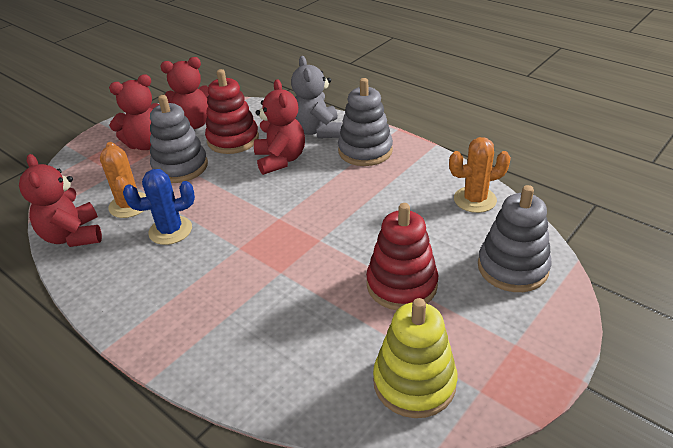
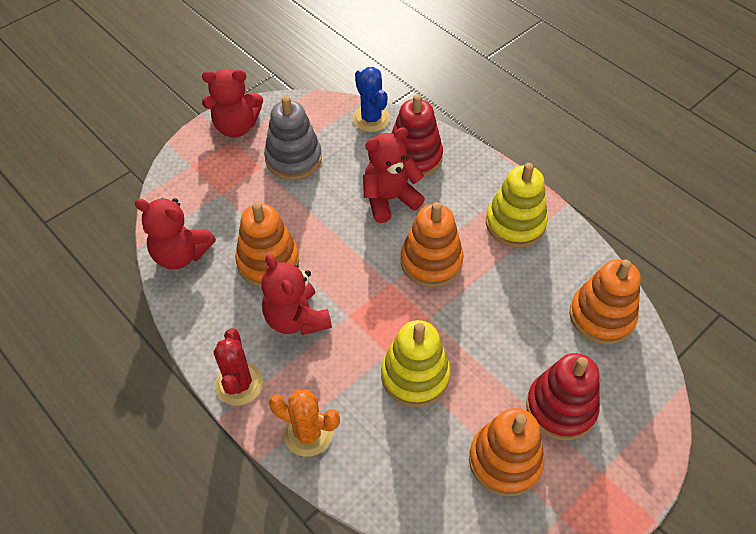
grey stacking toy: [150,95,208,183] [338,78,393,166] [478,185,552,292] = 3 -> [264,96,322,180] = 1
grey teddy bear: [291,56,342,138] = 1 -> none = 0
orange cactus: [100,142,146,218] [449,137,511,213] = 2 -> [269,389,340,457] = 1
orange stacking toy: none = 0 -> [235,202,299,287] [400,202,464,287] [469,408,544,497] [569,259,641,344] = 4
red cactus: none = 0 -> [213,328,263,406] = 1
yellow stacking toy: [373,298,458,418] = 1 -> [381,320,450,407] [486,163,548,248] = 2

